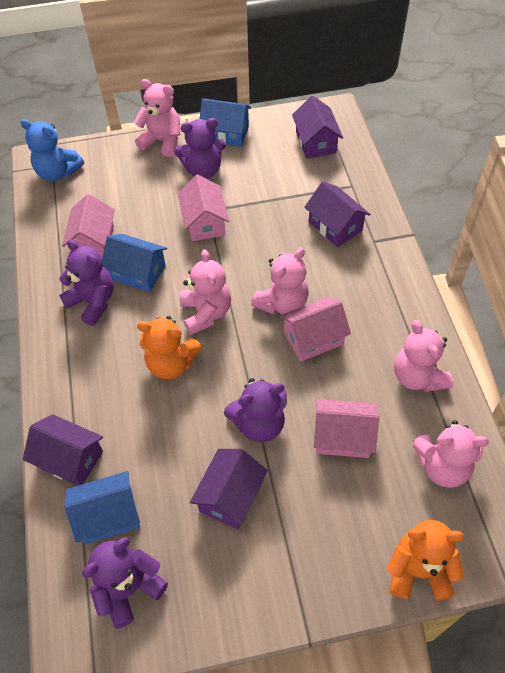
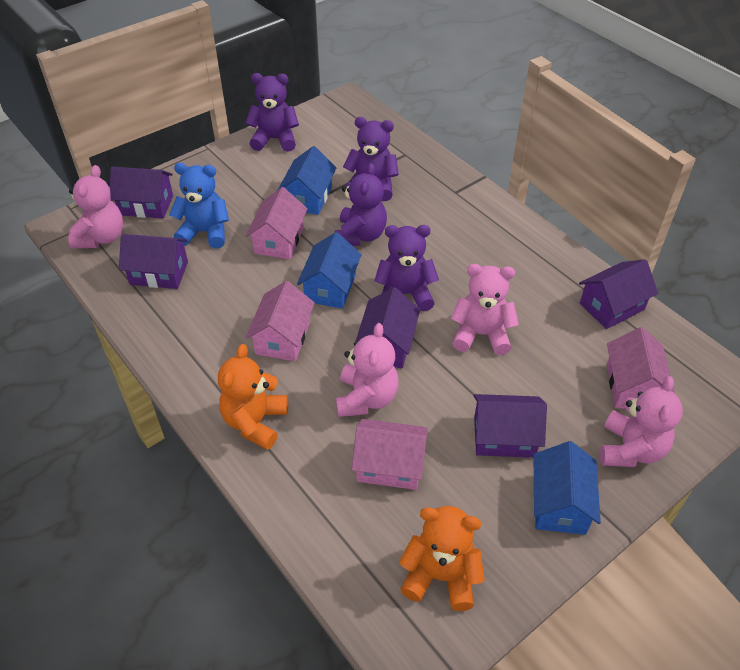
pink teddy bear: [134,79,180,157] [180,249,231,335] [251,247,309,314] [394,320,453,392] [413,420,489,488] = 5 -> [68,165,123,248] [336,323,399,417] [451,264,519,355] [600,376,683,467] = 4
purple house: [23,414,103,486] [190,449,268,529] [292,96,343,159] [305,182,371,247] = 4 -> [110,167,173,218] [119,234,188,289] [356,287,420,368] [474,394,547,458] [579,259,658,329] = 5

